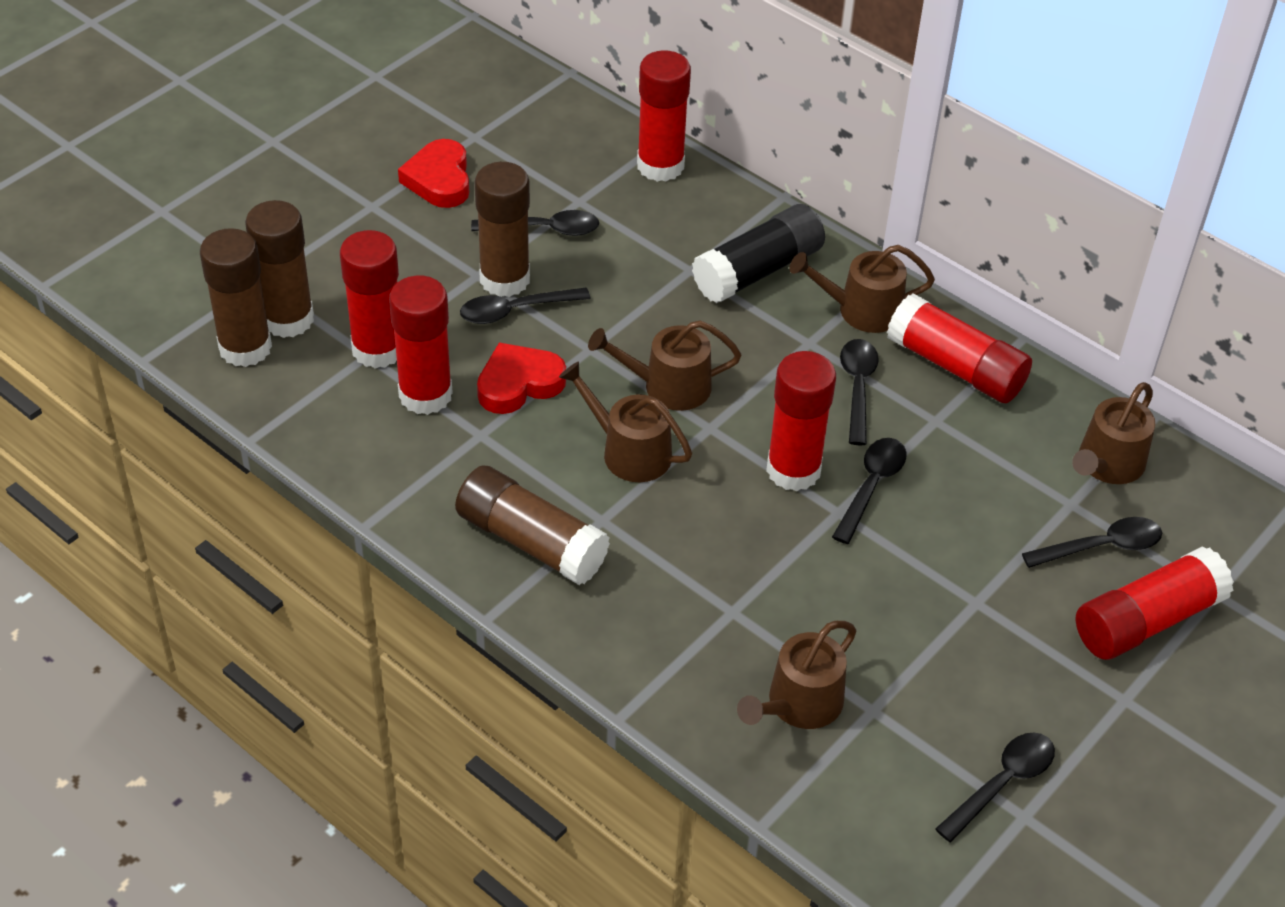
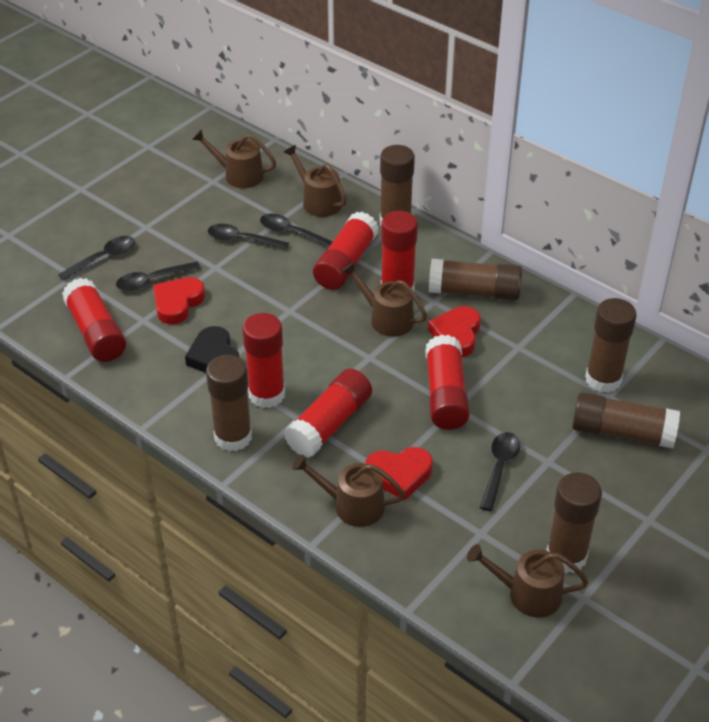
black glue stick: [692,204,825,303] = 1 -> none = 0
black heart: none = 0 -> [185,326,239,373] = 1
black spoon: [460,288,591,324] [471,210,599,236] [832,438,907,544] [840,339,879,445] [935,733,1055,842] [1022,517,1162,568] = 6 -> [58,236,135,280] [116,261,200,291] [208,224,289,250] [260,214,333,248] [479,432,520,511] = 5
brown glue stick: [200,228,272,367] [245,200,314,338] [455,465,610,585] [475,162,530,297] = 4 -> [206,355,252,451] [380,145,415,226] [429,259,522,300] [546,472,602,573] [572,392,680,448] [585,298,637,393] = 6
red heart: [398,139,469,208] [477,342,566,414] = 2 -> [153,277,205,324] [365,447,433,500] [428,306,481,357] = 3

